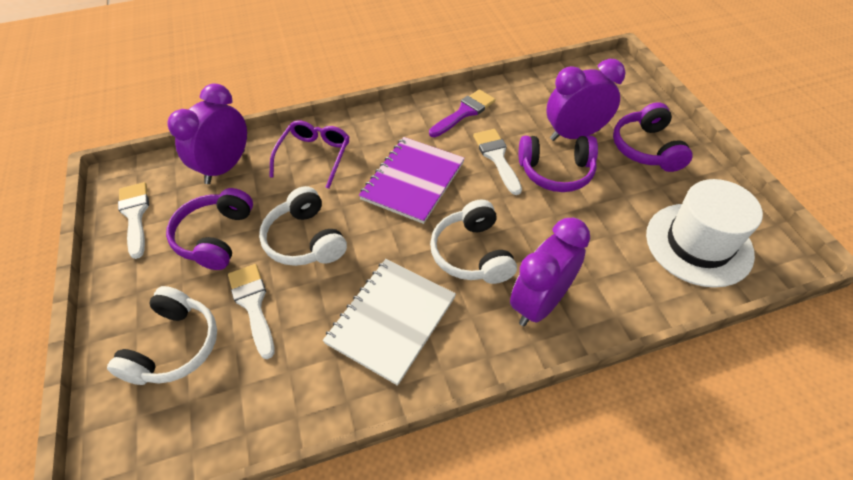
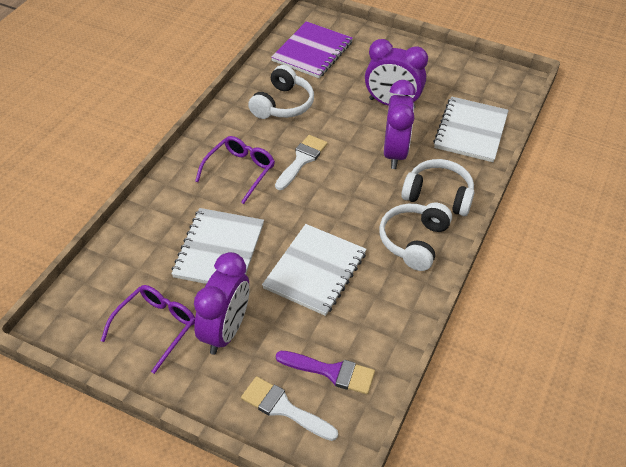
purple glasses: [269,120,350,189] = 1 -> [101,285,195,374] [195,136,275,204] = 2
purple headphones: [166,188,253,270] [519,136,598,192] [613,102,693,172] = 3 -> none = 0
white brush: [118,182,149,259] [228,264,274,359] [473,129,522,195] = 3 -> [241,376,338,441] [275,135,328,190] = 2
white hat: [646,179,763,288] = 1 -> none = 0
white notebook: [323,259,456,386] = 1 -> [171,208,264,284] [262,224,367,316] [433,96,509,162] = 3

